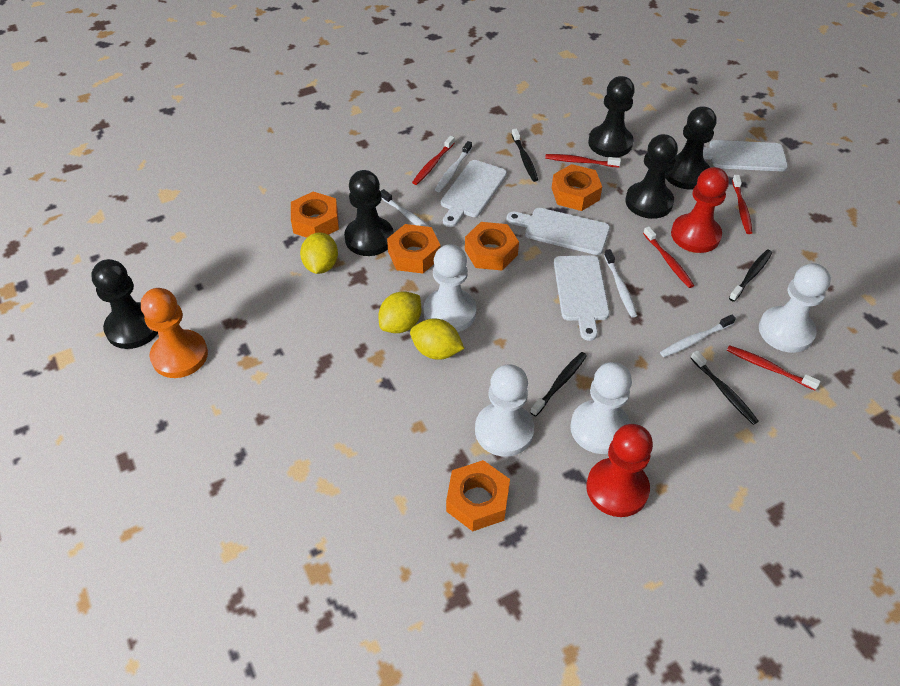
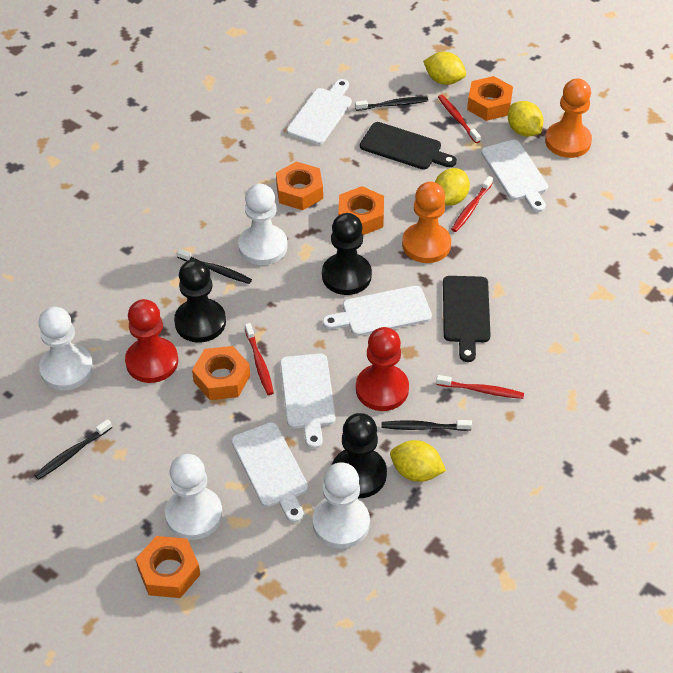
black cutting board: none = 0 -> [360,122,457,170] [443,276,490,362] = 2
black pawn: [91,259,158,349] [344,170,394,256] [588,76,635,158] [625,134,678,219] [665,106,716,189] = 5 -> [174,260,226,343] [322,213,372,295] [332,413,387,498] = 3
orange pawn: [141,288,208,378] = 1 -> [402,182,451,263] [545,79,592,158] = 2
red toothbrush: [412,136,455,185] [545,154,621,167] [643,226,694,288] [727,345,821,390] [732,175,752,234] = 5 -> [245,323,274,395] [436,375,524,399] [438,95,481,143] [451,176,493,232] = 4
white cutting board: [441,160,507,227] [506,208,610,255] [554,255,610,341] [703,140,788,171] = 4 -> [232,422,308,523] [280,353,336,449] [287,79,352,145] [323,286,432,336] [481,140,548,212] = 5
white toothbrush: [380,189,437,235] [435,141,472,192] [604,249,637,318] [660,315,736,357] = 4 -> none = 0
yellow lemon: [300,232,338,274] [378,291,421,333] [410,319,465,360] = 3 -> [390,440,446,482] [423,52,466,85] [435,168,470,206] [508,101,544,137] = 4

